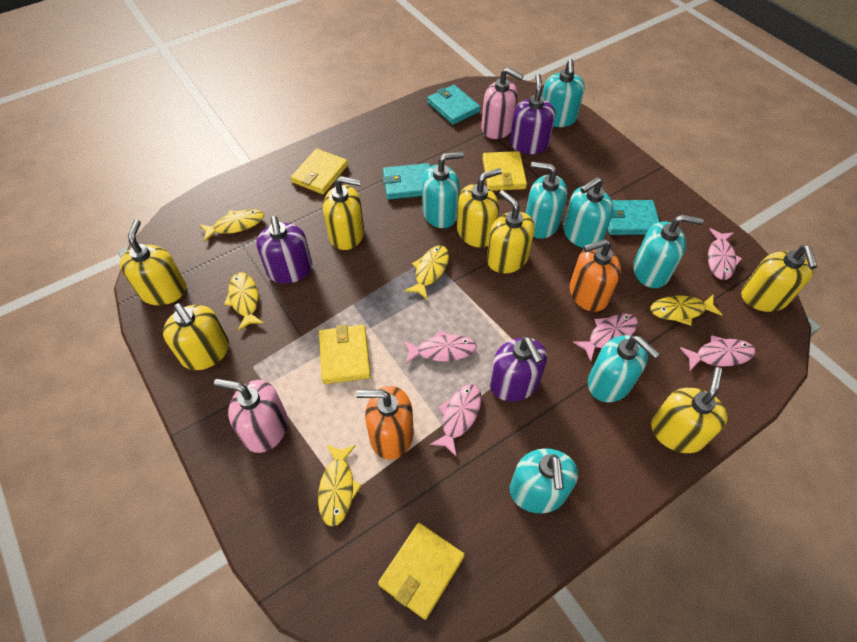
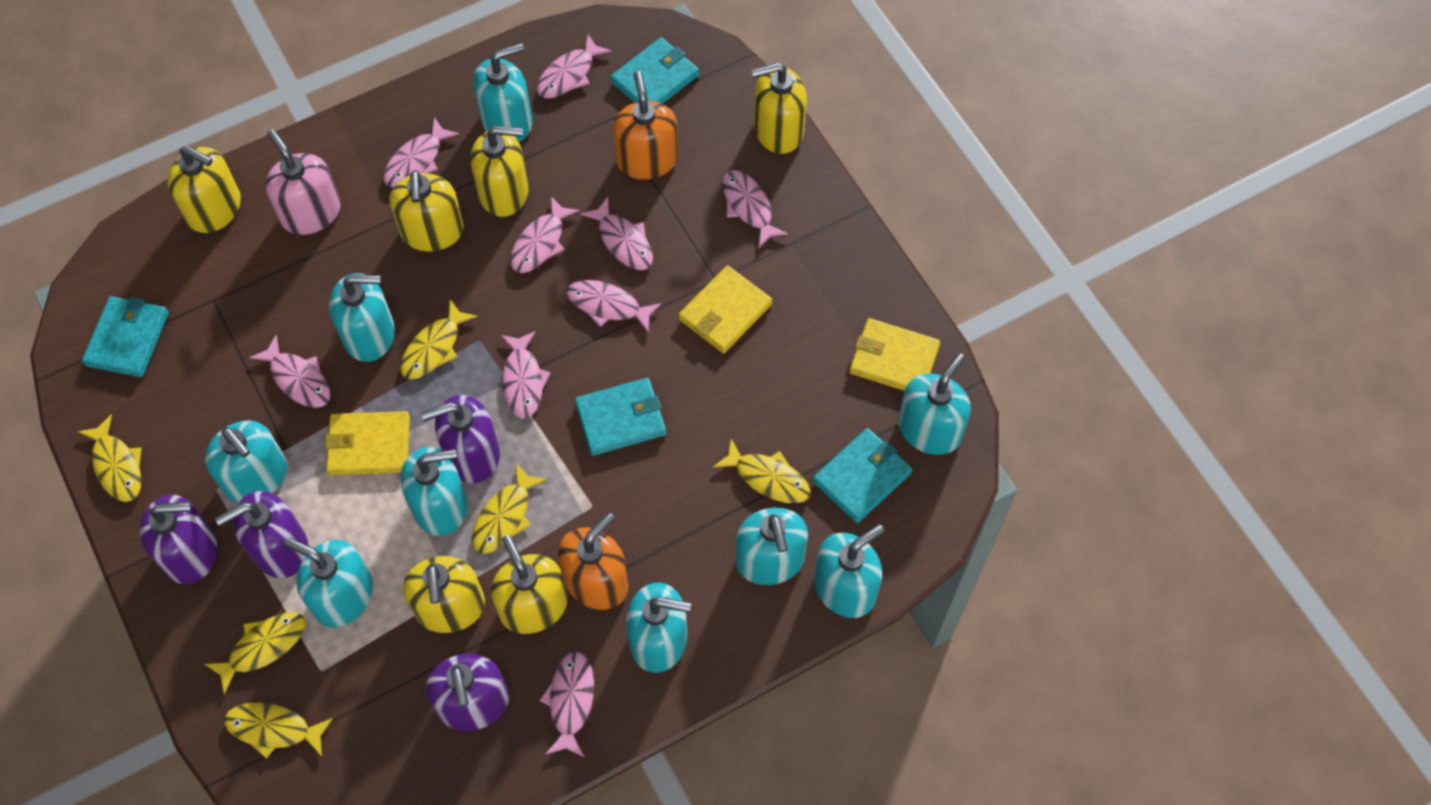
pink fish: [403,330,477,364] [430,384,481,457] [573,314,638,361] [680,335,756,371] [708,228,742,280] = 5 -> [249,335,330,408] [383,117,459,187] [501,331,551,419] [510,196,580,273] [537,34,612,98] [539,651,594,757] [567,280,661,333] [581,197,653,270] [723,170,788,248] = 9
pink soap dispenser: [214,379,288,453] [481,67,524,139] = 2 -> [265,129,341,235] = 1
purple soap dispenser: [256,216,312,284] [490,337,547,402] [510,74,556,154] = 3 -> [140,495,217,584] [215,491,308,578] [421,395,500,483] [426,654,509,731] = 4
turquoise soap dispenser: [422,152,464,228] [510,448,578,513] [526,162,567,239] [542,59,585,127] [563,177,614,248] [588,335,660,402] [633,214,703,288] = 7 -> [205,421,287,503] [284,537,373,627] [329,273,395,362] [401,447,467,536] [473,43,532,142] [626,583,691,673] [735,508,808,585] [814,524,884,618] [898,353,971,455] = 9
turquoise wallet: [383,163,431,200] [427,85,480,125] [608,200,660,235] = 3 -> [82,296,169,377] [575,378,666,456] [611,37,699,104] [812,428,912,523] = 4
yellow fish: [200,209,264,242] [224,272,264,331] [318,445,362,527] [405,245,449,300] [650,295,723,326] = 5 -> [78,415,141,502] [205,612,306,694] [224,702,333,759] [400,300,478,380] [472,463,547,554] [713,439,810,504] = 6
yellow soap dispenser: [120,220,186,305] [163,303,229,370] [323,176,364,250] [457,168,502,248] [487,190,535,274] [651,367,728,453] [741,245,817,312] = 7 -> [167,146,241,233] [390,170,464,252] [403,556,485,633] [470,126,529,217] [491,535,568,634] [751,63,807,154] = 6
yellow wallet: [291,149,348,194] [319,324,371,384] [378,523,465,620] [483,151,527,191] = 4 -> [325,411,410,475] [679,265,772,354] [849,318,940,391] = 3

